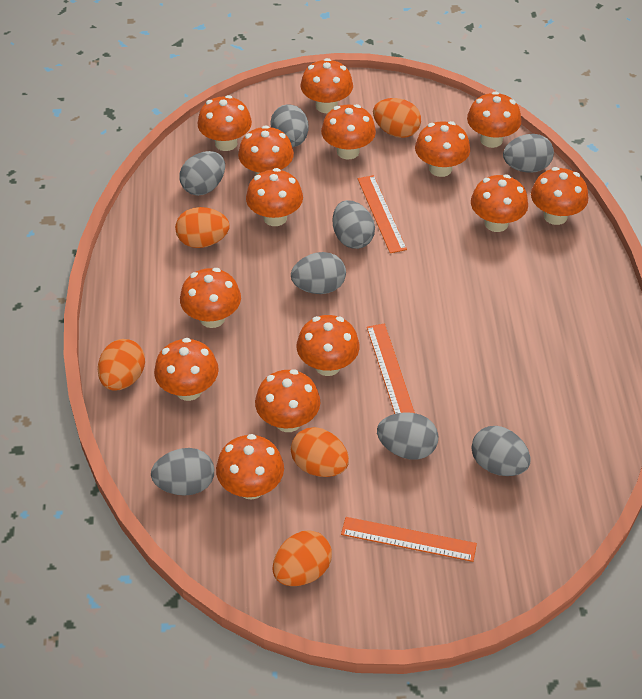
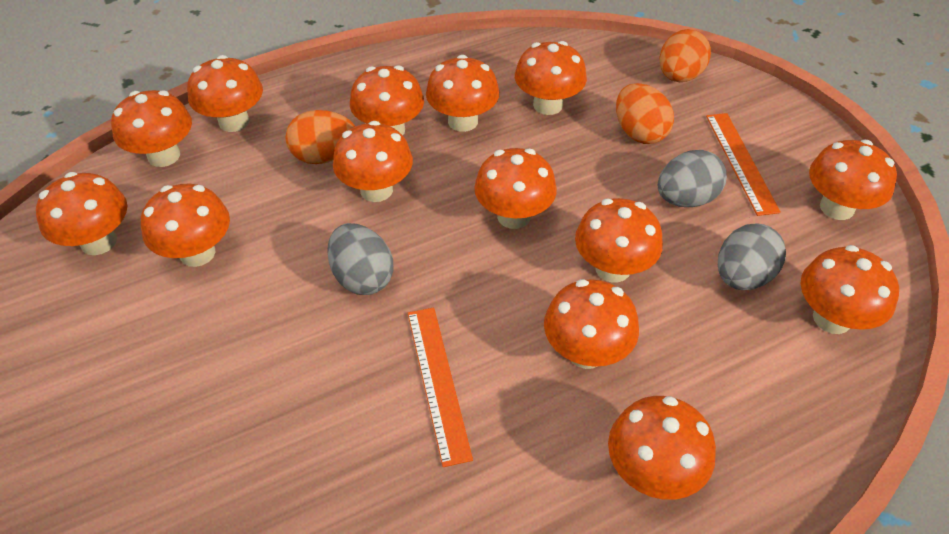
grey egg: [151,448,214,496] [179,151,225,196] [270,104,309,147] [291,252,346,294] [333,200,375,249] [377,412,438,460] [472,426,530,476] [503,134,554,173] = 8 -> [327,223,393,295] [658,150,727,207] [718,224,786,290] = 3
orange egg: [98,339,145,391] [175,207,230,248] [272,530,332,586] [291,427,349,477] [373,98,421,138] = 5 -> [285,110,355,164] [616,83,674,144] [660,29,711,82] = 3
orange ruler: [341,517,477,562] [358,175,407,253] [367,324,415,414] = 3 -> [408,308,473,467] [706,113,781,216] = 2

